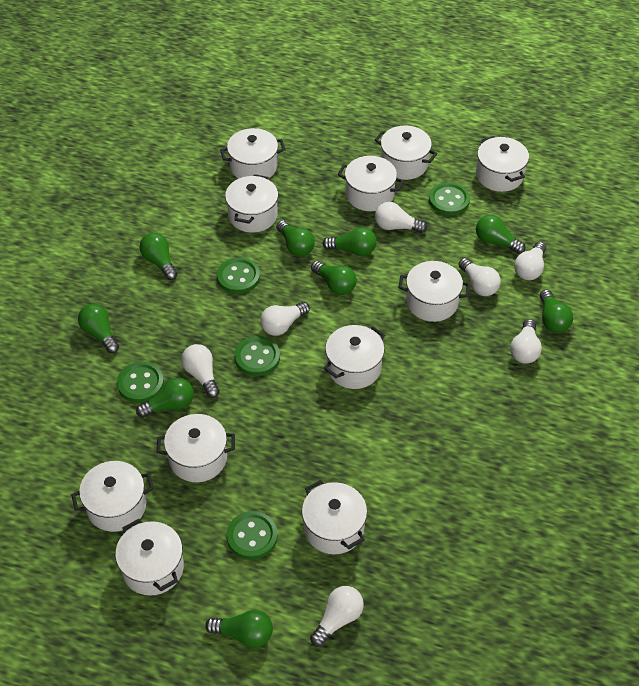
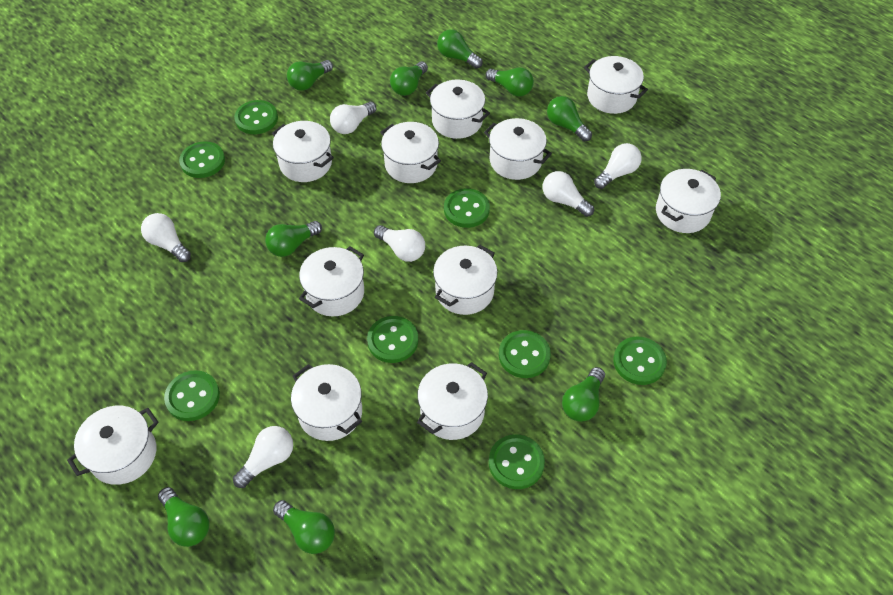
green button: [117,362,164,403] [217,257,260,294] [227,511,278,560] [234,336,280,376] [429,182,470,215] = 5 -> [164,370,220,421] [179,141,225,178] [234,100,278,134] [367,316,418,363] [444,188,490,228] [489,434,545,489] [499,330,551,378] [613,336,667,385] = 8
white light bulb: [181,344,220,398] [260,302,310,336] [310,586,364,647] [375,202,427,233] [459,258,501,296] [510,319,542,364] [514,242,546,280] = 7 -> [141,213,191,262] [233,426,293,488] [330,101,377,134] [374,225,425,262] [543,171,594,217] [594,143,642,189] = 6

